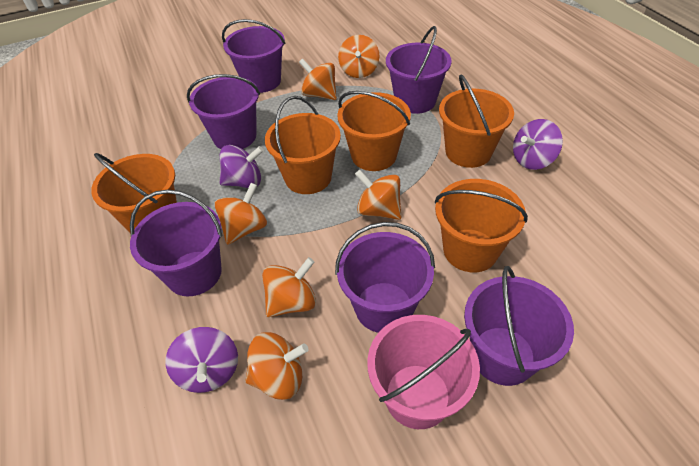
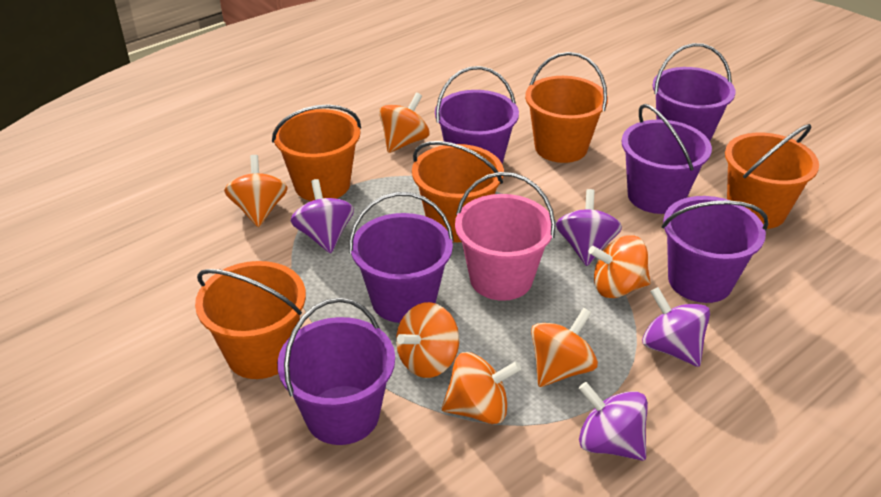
purple spinning top: [166,327,238,393] [220,145,264,188] [513,119,563,170] = 3 -> [291,179,354,253] [556,189,622,266] [579,382,648,461] [642,287,710,367] = 4

